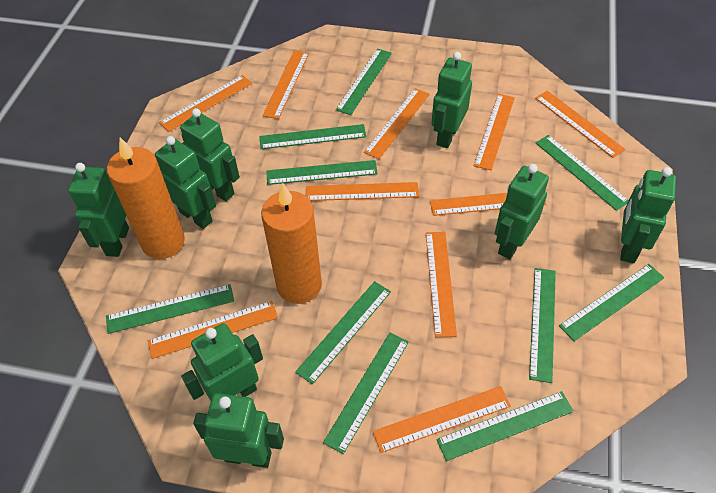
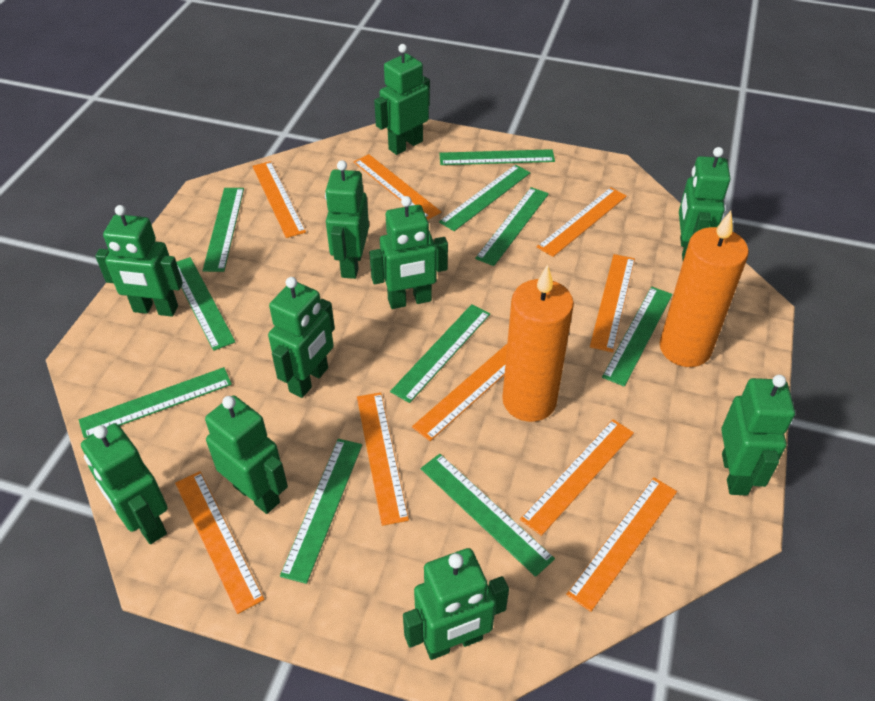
green robot: [68,163,129,257] [155,136,216,229] [180,108,240,201] [181,323,263,401] [193,393,284,468] [431,52,472,148] [495,164,549,259] [620,167,676,263] = 8 -> [81,423,167,544] [95,205,183,316] [205,396,288,514] [268,277,335,398] [325,160,369,279] [369,196,448,309] [374,44,430,155] [403,548,509,660] [679,147,730,260] [721,375,795,496] = 10
orange ruler: [148,301,278,359] [159,75,252,132] [262,50,309,119] [306,182,419,201] [364,88,430,159] [373,386,511,453] [426,232,457,337] [430,193,546,216] [474,94,515,170] [535,91,625,158] = 10 -> [175,471,264,614] [252,161,306,238] [354,154,441,220] [357,392,409,526] [412,344,507,441] [520,419,634,536] [537,187,627,257] [566,477,677,612] [590,254,635,352] = 9

